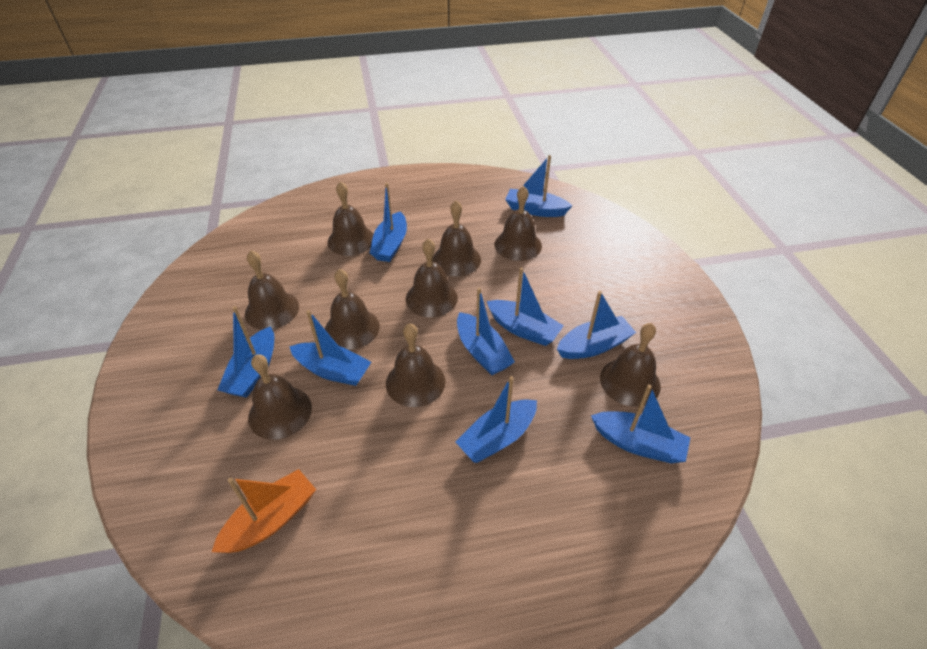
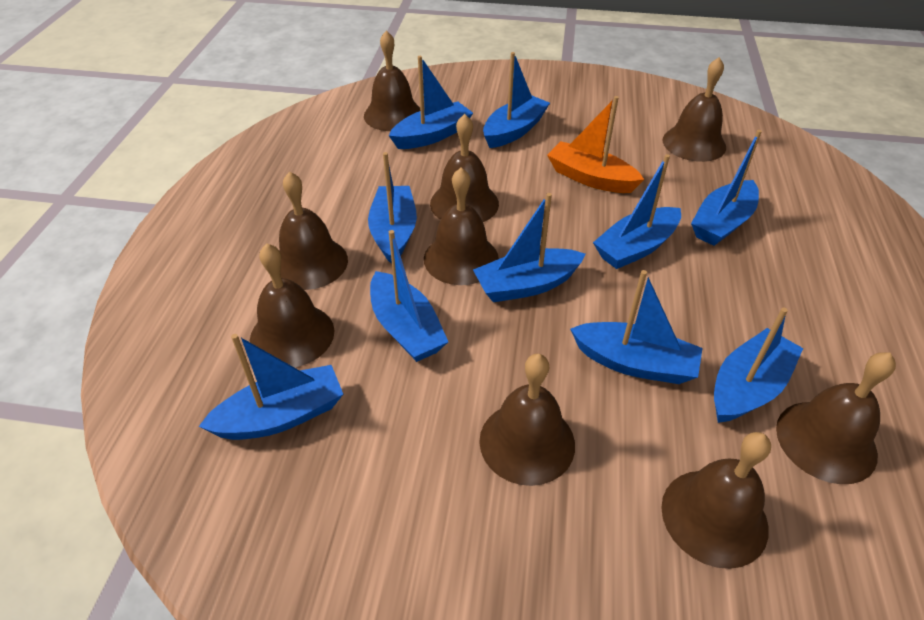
blue boat: [218,306,274,398] [289,310,371,386] [370,183,407,262] [455,376,537,463] [457,288,515,375] [487,267,564,346] [505,155,572,217] [557,291,636,359] [591,384,690,463] = 9 -> [198,334,343,440] [368,152,417,264] [370,230,448,362] [389,56,473,149] [473,193,586,302] [483,52,550,148] [570,270,703,384] [593,154,681,269] [691,130,762,246] [714,308,803,423] = 10

